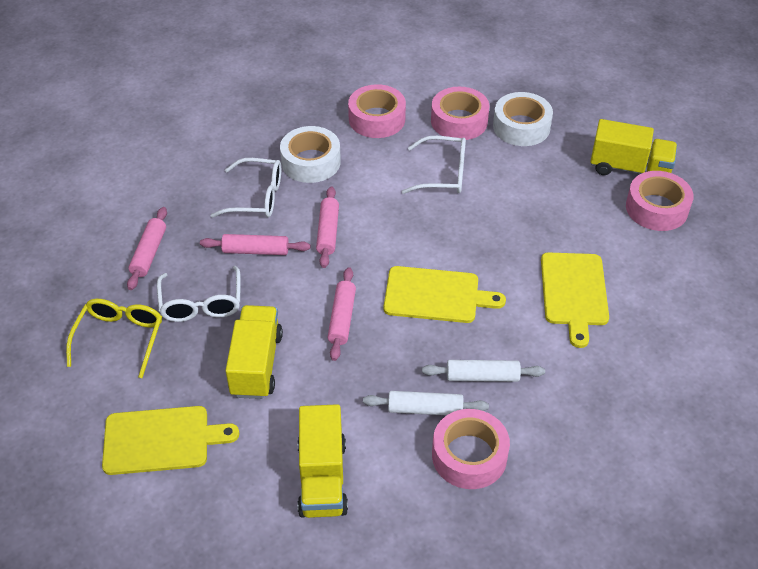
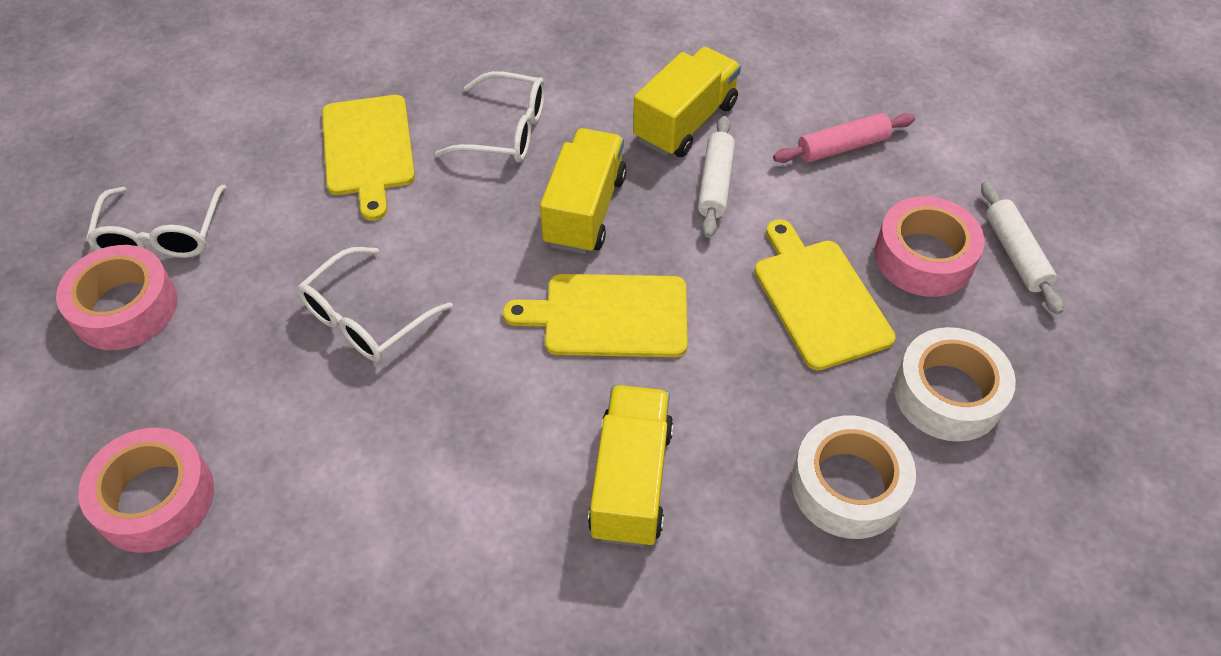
pink rolling pin: [127,207,167,290] [200,234,310,255] [316,186,339,268] [327,267,356,361] = 4 -> [773,113,915,163] = 1
pink tape: [348,84,406,138] [431,87,489,140] [432,409,510,489] [626,171,694,231] = 4 -> [56,245,177,350] [78,428,214,553] [874,196,985,297] = 3
yellow glasses: [66,299,162,378] = 1 -> none = 0

